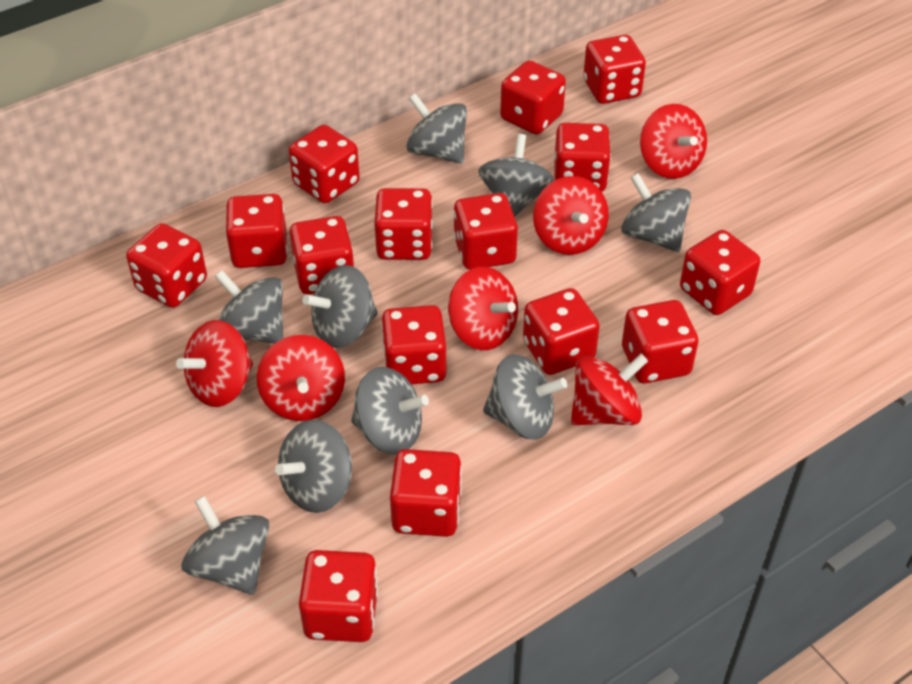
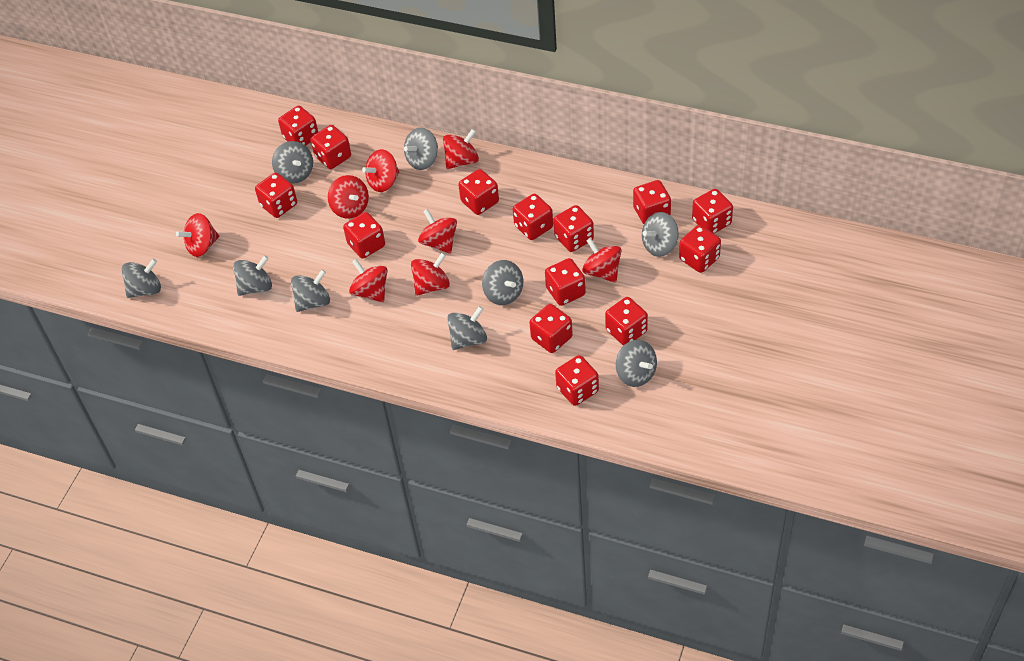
red dice: [126,223,207,308] [225,194,287,268] [289,125,360,203] [290,216,354,294] [299,550,378,642] [374,188,433,260] [381,305,446,384] [390,449,462,537] [454,193,518,270] [500,60,566,135] [523,288,600,375] [554,123,611,192] [583,35,646,104] [622,300,699,384] [680,230,760,315] = 15 -> [255,172,297,218] [278,106,318,146] [311,125,351,169] [343,212,385,259] [458,169,499,215] [513,194,553,240] [529,304,573,353] [545,258,586,306] [553,205,594,252] [555,355,599,406] [605,297,648,346] [633,180,671,224] [679,225,721,273] [692,189,733,234] = 14
red spinning top: [176,320,253,407] [257,335,345,421] [448,267,518,350] [533,176,609,255] [571,354,648,425] [640,104,707,179] = 6 -> [176,213,219,257] [328,175,369,219] [349,259,387,302] [362,149,399,192] [411,253,450,296] [418,209,457,254] [443,129,479,169] [582,238,622,283] = 8

